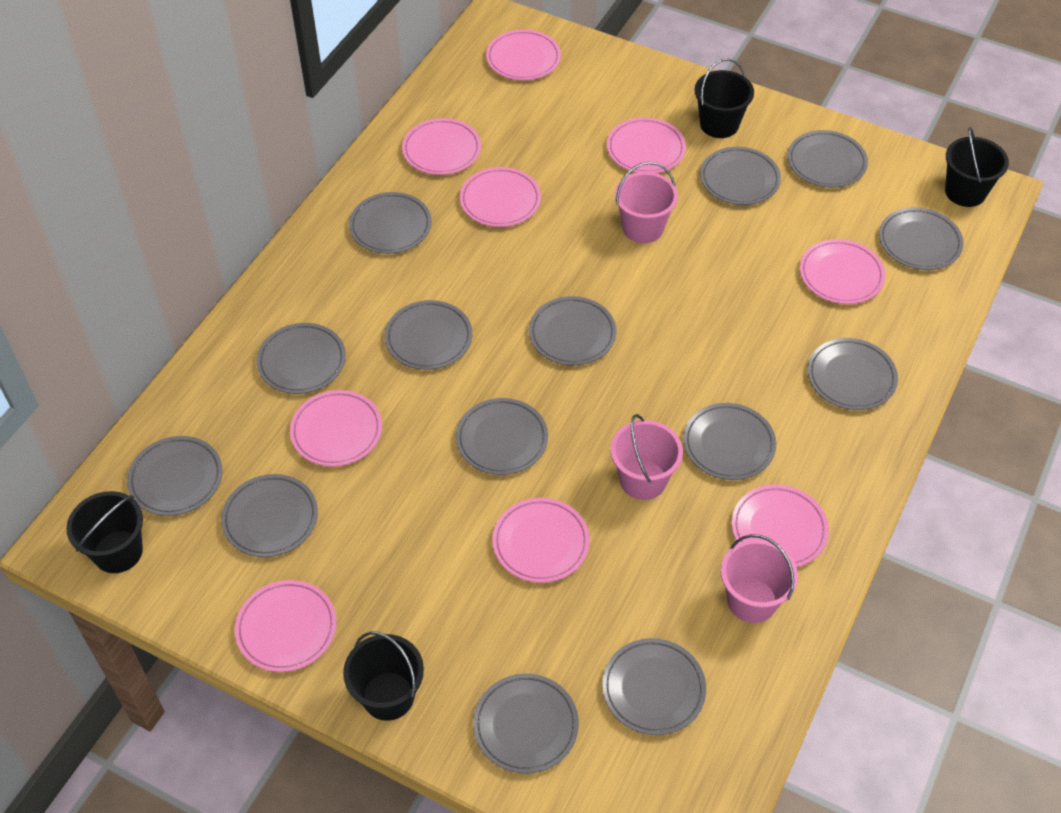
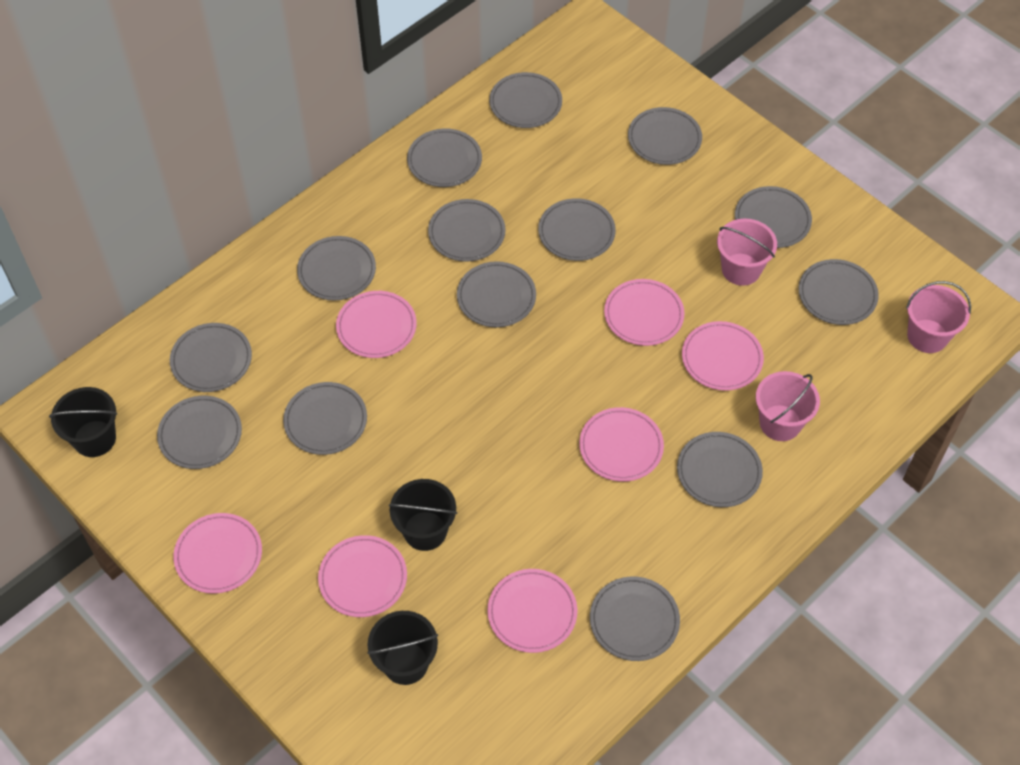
black bucket: [66,491,143,573] [343,631,424,721] [694,59,754,138] [945,127,1009,207] = 4 -> [49,387,117,457] [367,611,438,685] [389,479,457,551] = 3
pink plate: [235,580,337,672] [290,390,382,467] [402,118,481,175] [460,167,541,227] [486,30,561,80] [492,498,590,583] [607,117,686,173] [732,485,829,567] [800,239,885,304] = 9 -> [173,513,262,594] [318,535,407,617] [336,291,417,358] [487,569,577,653] [579,407,664,482] [604,279,684,346] [682,321,764,391] = 7

